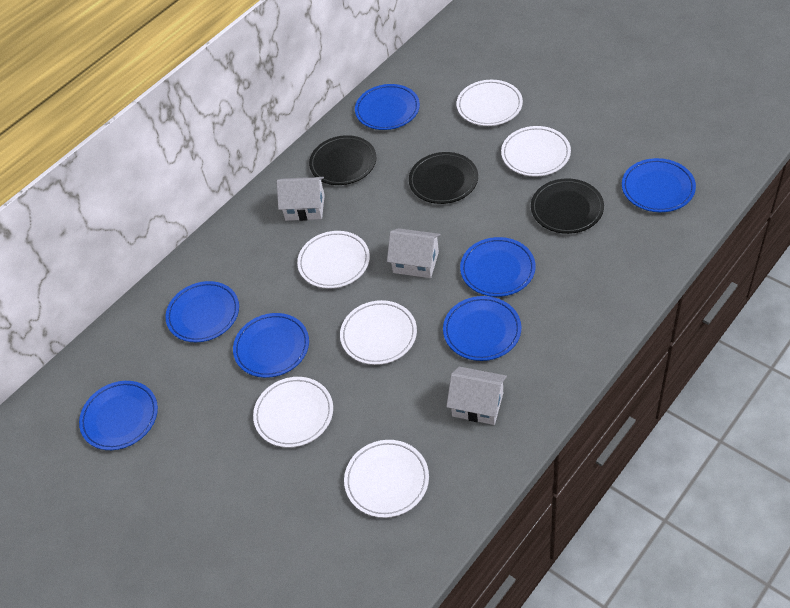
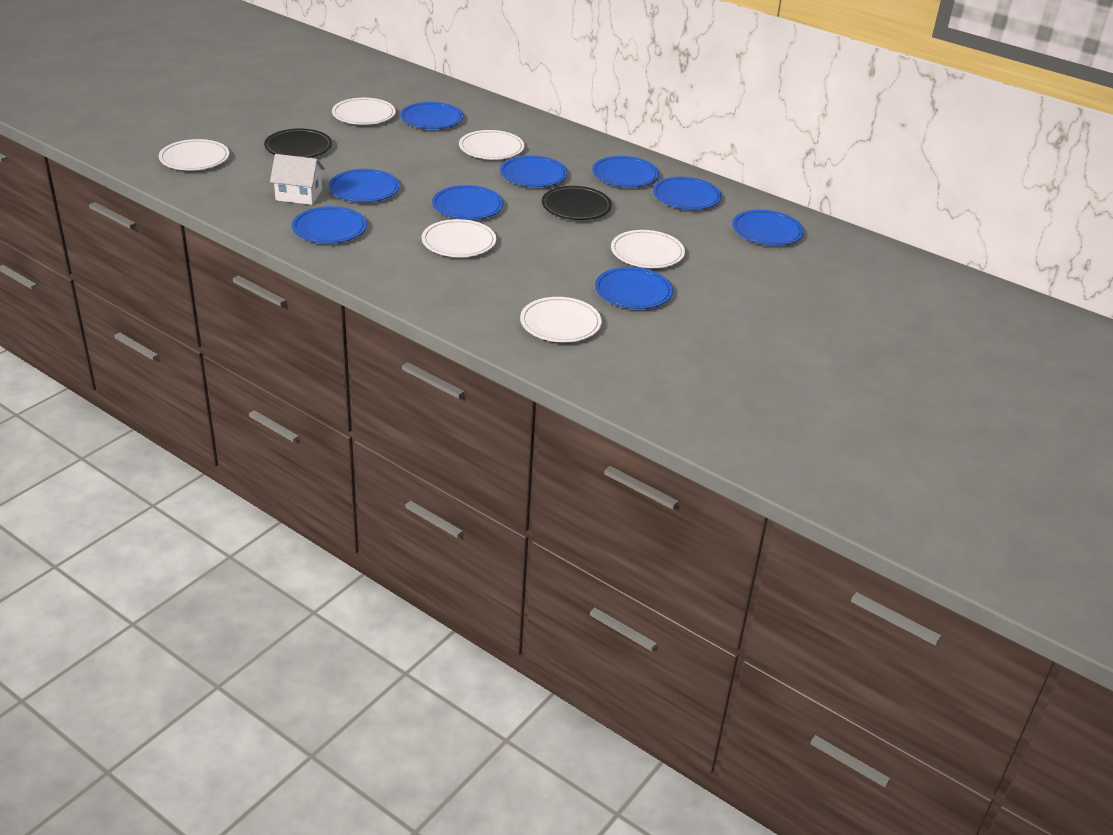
black plate: [309,135,376,185] [409,152,478,204] [531,178,604,234] = 3 -> [264,128,332,158] [542,186,612,220] = 2
blue plate: [79,381,158,450] [165,281,239,342] [233,313,309,378] [355,84,420,130] [443,296,521,361] [460,237,535,297] [622,158,696,212] = 7 -> [292,206,367,244] [329,169,400,202] [400,102,463,129] [432,185,503,220] [500,155,568,187] [592,156,659,187] [595,267,673,309] [653,177,722,210] [732,210,804,246] = 9
white house: [276,177,325,221] [387,228,441,278] [446,367,507,425] = 3 -> [270,154,325,205] = 1

